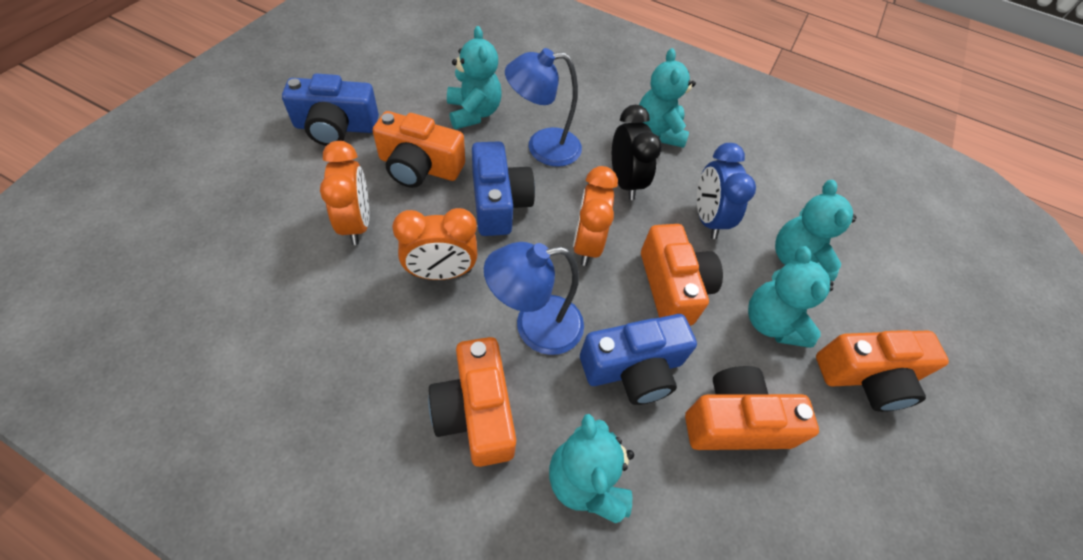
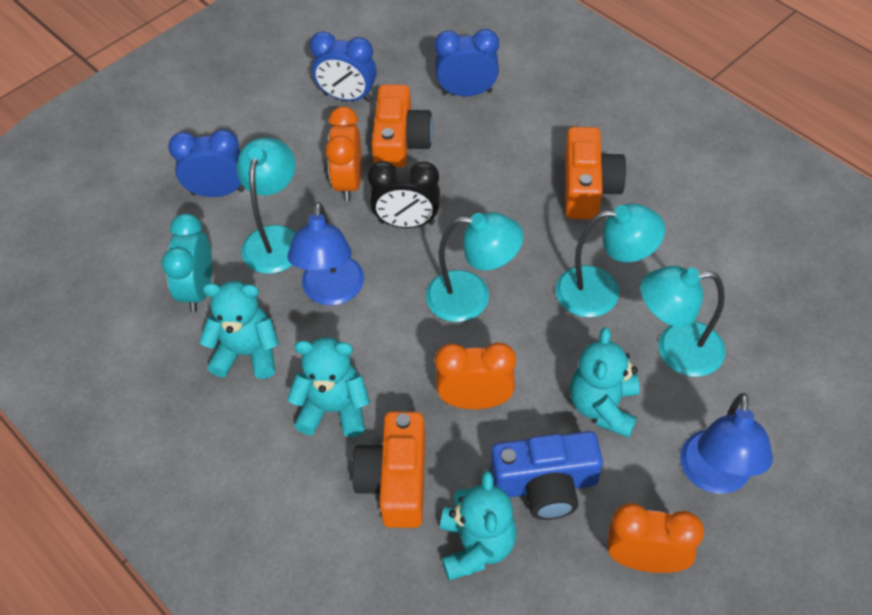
blue camera: [282,73,379,146] [472,141,535,236] [580,314,697,405] = 3 -> [491,431,603,520] = 1
blue clock: [697,143,756,239] = 1 -> [168,129,245,197] [310,31,377,102] [434,29,499,96] = 3
orange camera: [373,111,465,188] [428,337,516,467] [641,224,723,326] [685,366,819,450] [816,330,949,412] = 5 -> [352,412,425,528] [371,84,433,167] [565,127,627,219] = 3
turquoise clock: none = 0 -> [161,213,212,312] = 1
turquoise lamp: none = 0 -> [236,137,296,274] [426,212,523,322] [555,203,665,317] [640,266,725,377] = 4
turquoise teddy bear: [447,26,502,129] [549,414,634,523] [639,48,696,148] [748,246,834,348] [775,180,856,281] = 5 -> [199,281,279,379] [287,337,370,437] [440,471,517,580] [570,327,640,438] = 4

